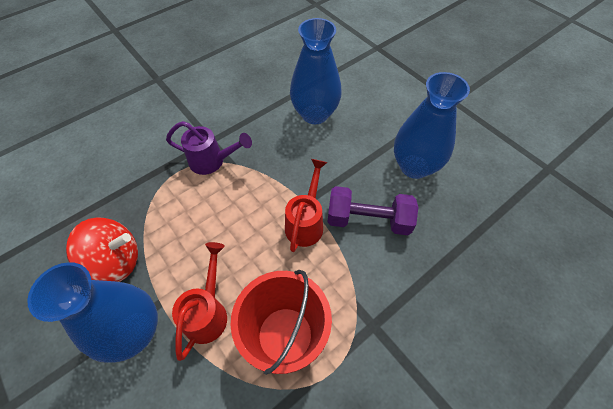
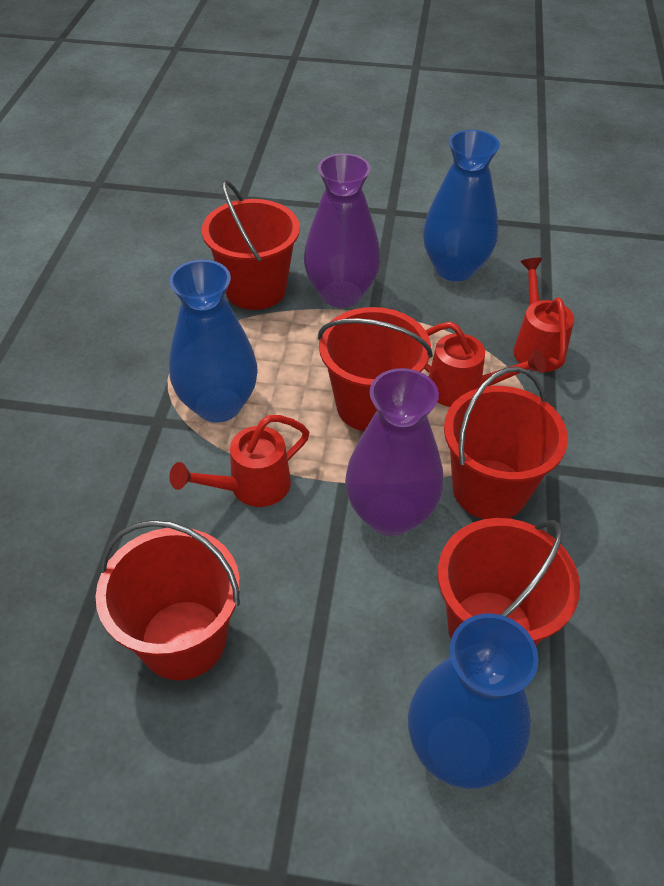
purple dumbbell: [328,186,418,235] = 1 -> none = 0
purple vase: none = 0 -> [304,153,381,308] [345,368,443,536] = 2
purple watering can: [166,121,252,175] = 1 -> none = 0
red bucket: [231,270,332,375] = 1 -> [95,520,240,680] [202,180,300,310] [318,307,433,431] [438,518,580,645] [444,367,568,519] = 5
red spinning top: [66,218,138,282] = 1 -> none = 0
red watering can: [172,242,227,361] [285,159,327,252] = 2 -> [169,415,309,507] [424,321,546,407] [513,258,574,372] = 3

